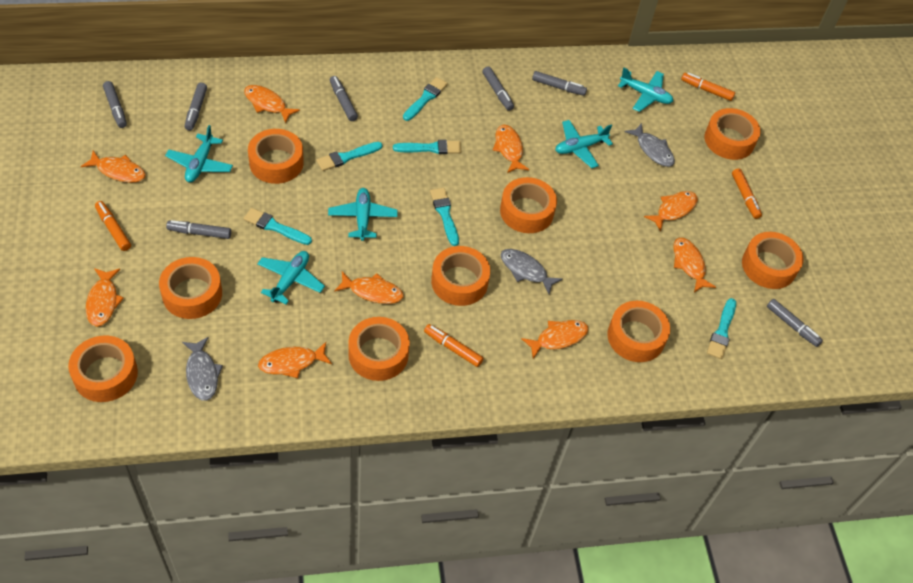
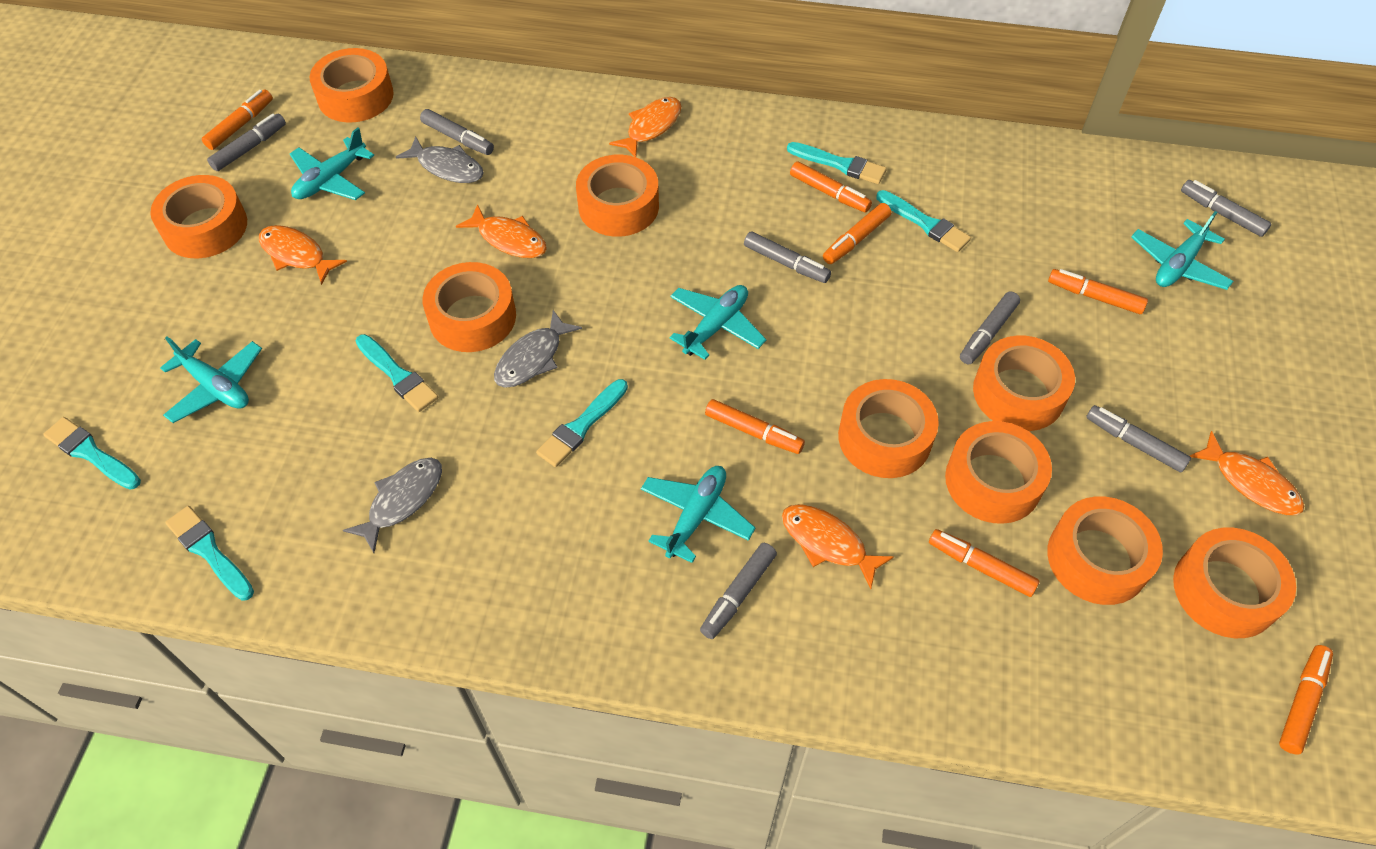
orange fish: [81,151,146,183] [86,268,124,327] [244,85,300,124] [258,342,332,378] [334,272,404,304] [493,125,529,173] [521,320,589,359] [644,191,698,232] [673,238,716,292] = 9 -> [259,225,347,285] [456,204,547,258] [609,97,682,157] [782,504,894,589] [1190,431,1304,515] = 5
orange marker: [95,201,131,251] [424,324,483,367] [681,73,735,101] [732,169,762,219] = 4 -> [202,90,273,150] [705,399,805,454] [790,161,872,213] [823,203,891,264] [929,529,1040,597] [1048,269,1148,314] [1279,645,1333,755] = 7

